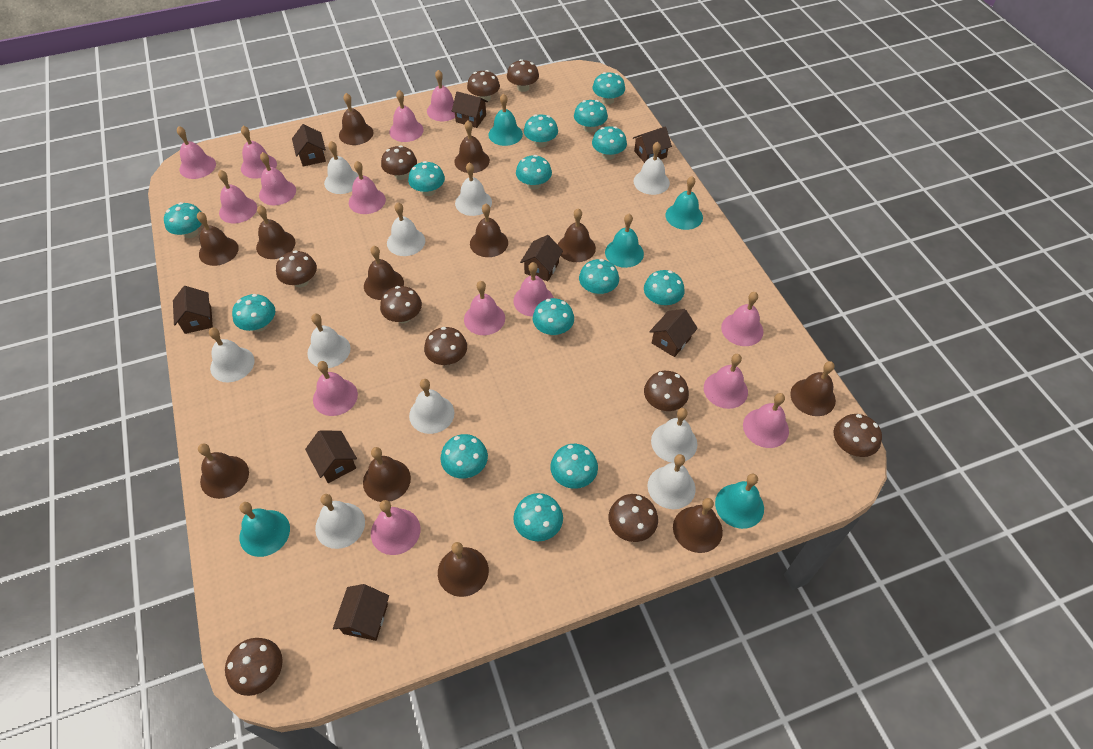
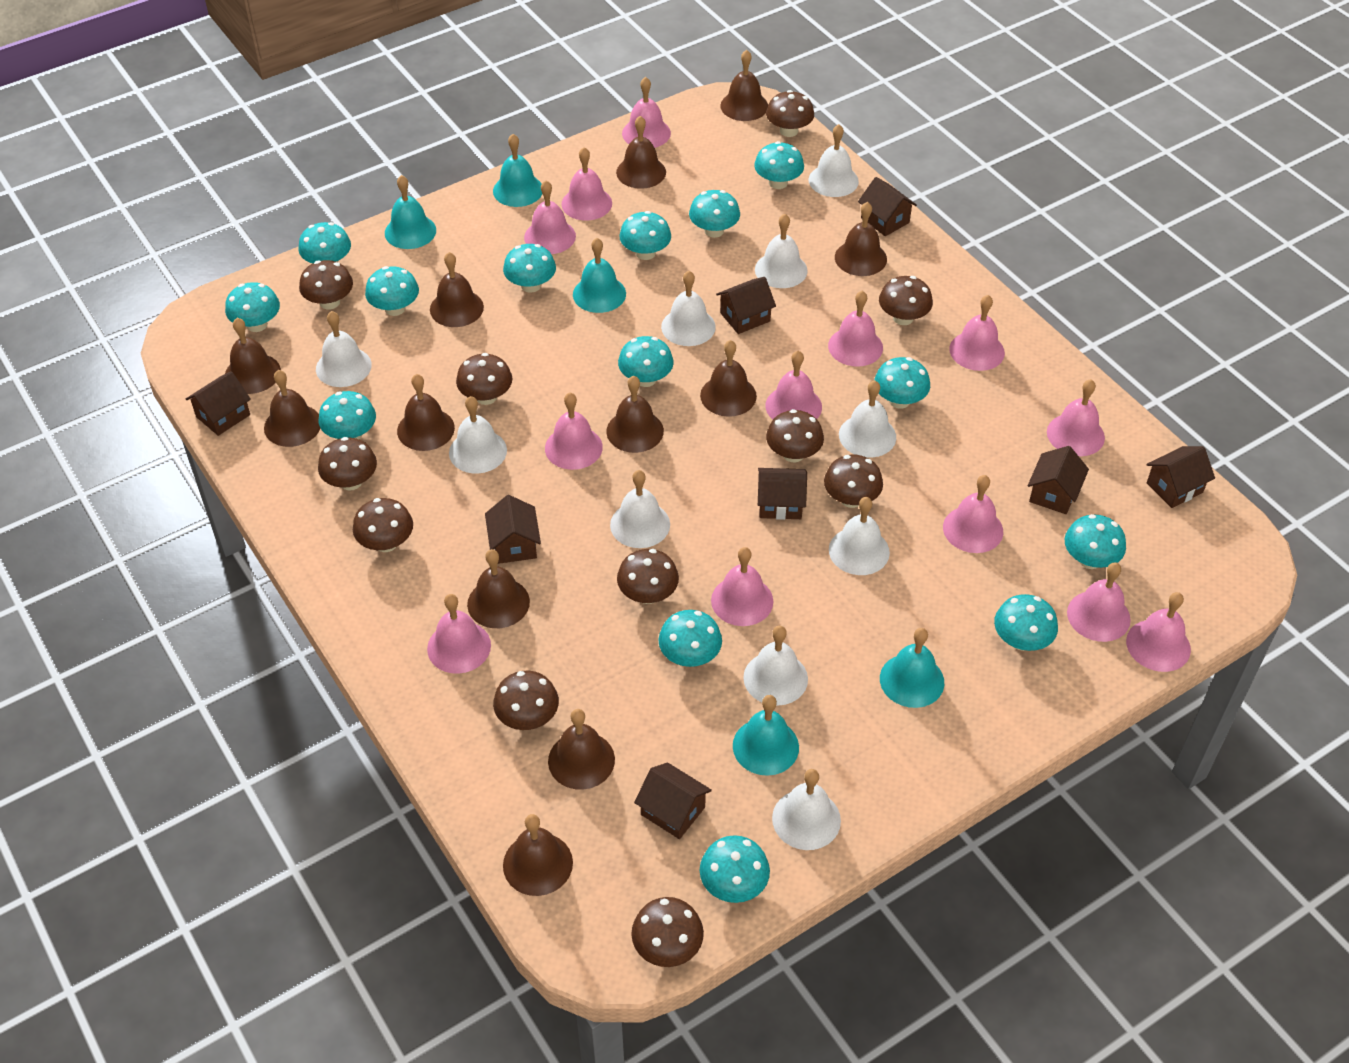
brown mushroom: [225,638,283,696] [276,250,317,287] [380,286,422,323] [381,145,417,180] [424,327,467,365] [467,70,500,101] [507,59,539,92] [609,494,658,542] [644,371,689,411] [834,414,882,457] = 10 -> [299,260,353,310] [318,437,377,490] [353,498,413,552] [456,353,512,405] [493,671,559,730] [617,549,679,604] [631,897,704,967] [766,90,814,137] [766,409,824,462] [824,455,883,508] [879,276,933,325] = 11
pink bell: [177,126,216,179] [218,170,257,224] [241,126,277,178] [259,152,296,205] [313,361,358,416] [349,161,386,214] [371,500,420,555] [389,90,424,142] [427,70,455,121] [464,281,505,335] [513,262,554,317] [704,354,748,409] [721,292,763,346] [743,393,789,448] = 14 -> [427,594,491,674] [524,180,576,254] [545,392,603,470] [562,147,612,221] [622,77,671,148] [711,547,773,626] [766,351,822,420] [828,291,883,367] [943,475,1003,553] [949,295,1005,371] [1047,379,1105,456] [1067,562,1131,642] [1126,592,1191,672] = 13

